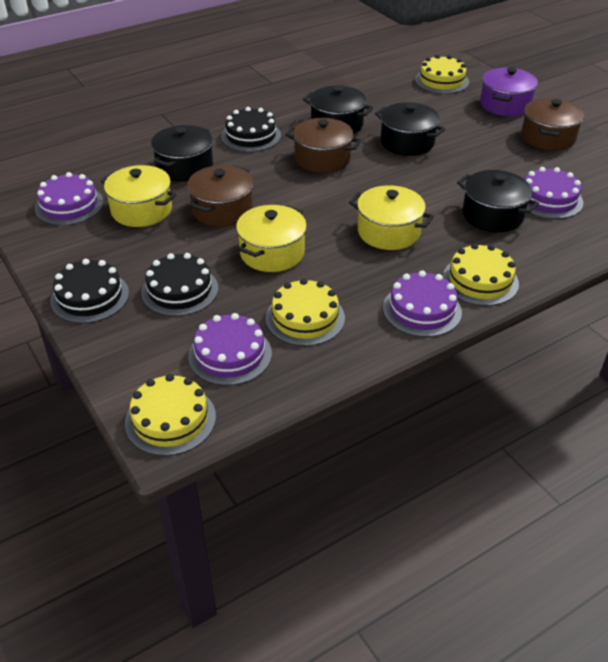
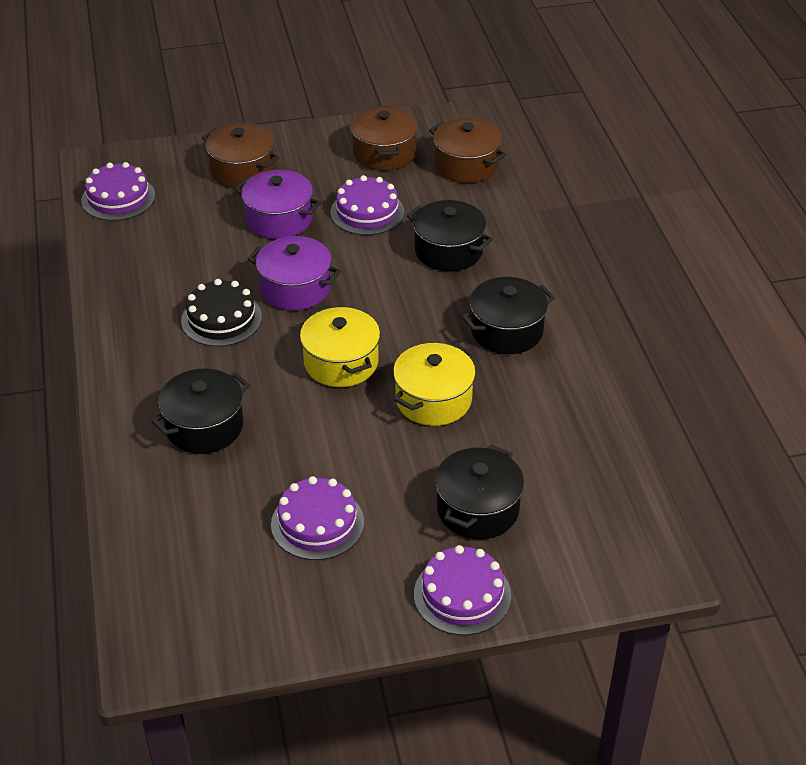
black cake: [50,259,129,323] [141,253,218,316] [221,107,281,152] = 3 -> [181,279,262,347] = 1
purple pot: [480,67,538,116] = 1 -> [234,170,321,239] [248,236,341,310] = 2
yellow cake: [125,374,216,456] [266,278,345,346] [415,55,469,94] [443,243,519,306] = 4 -> none = 0
yellow pot: [101,165,177,227] [236,205,307,272] [349,185,434,250] = 3 -> [300,306,380,387] [393,343,476,426] = 2

